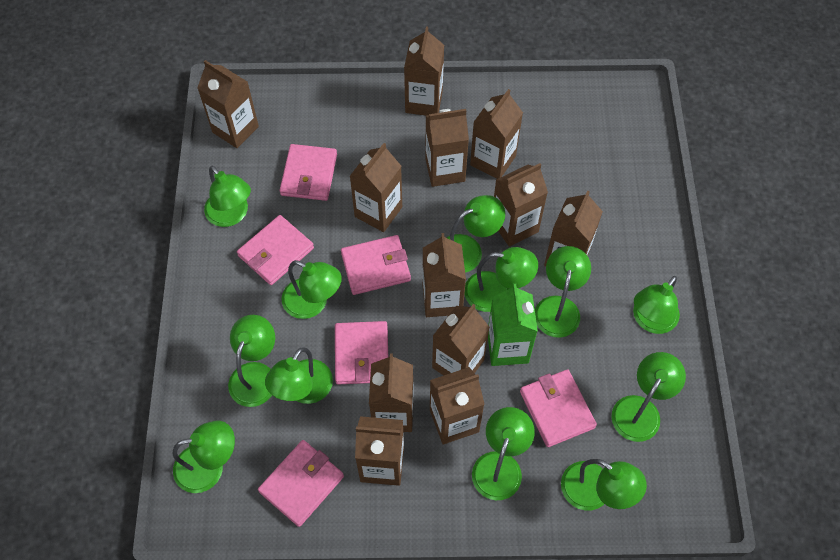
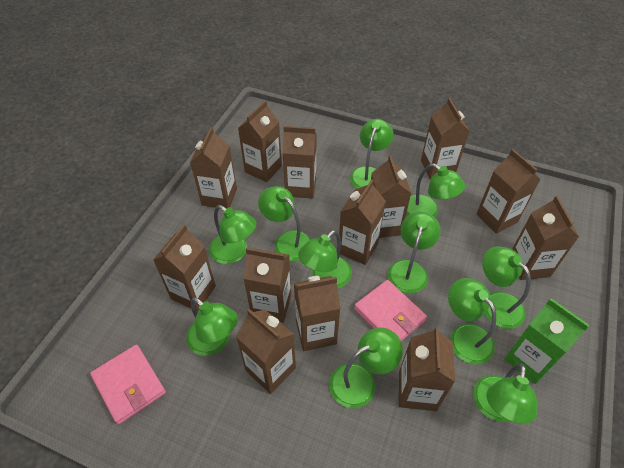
brown carton: [197,60,259,148] [349,143,402,232] [355,416,404,486] [369,353,414,432] [404,27,444,116] [423,233,466,317] [425,109,469,187] [430,367,485,444] [432,304,490,376] [470,89,523,179] [494,163,548,246] [544,190,603,267] = 12 -> [153,225,216,311] [190,127,237,208] [236,309,296,394] [238,101,282,182] [243,248,292,323] [282,126,317,199] [294,276,341,351] [339,179,386,265] [371,155,411,238] [399,327,455,411] [421,98,470,179] [476,149,541,234] [512,196,579,280] = 13
green lamp: [172,421,235,493] [204,166,251,227] [228,315,275,407] [265,347,333,404] [281,260,342,319] [447,195,505,273] [464,247,538,312] [472,407,535,500] [535,246,591,338] [561,459,647,511] [612,352,686,442] [633,276,680,334] = 12 -> [186,297,238,356] [209,205,257,264] [258,186,311,261] [298,230,352,288] [329,327,403,408] [350,119,394,189] [388,212,441,294] [406,164,465,217] [448,278,496,364] [473,364,537,424] [482,246,531,329] = 11
pink wallet: [237,215,314,285] [258,440,344,527] [280,144,337,201] [335,321,388,385] [341,235,411,295] [520,369,597,447] = 6 -> [90,345,166,424] [354,280,427,341] = 2

